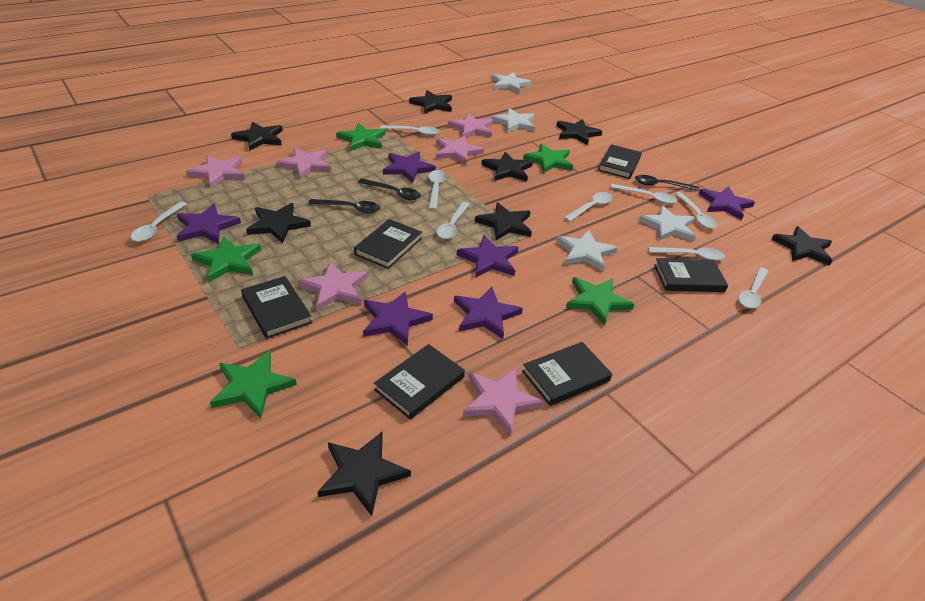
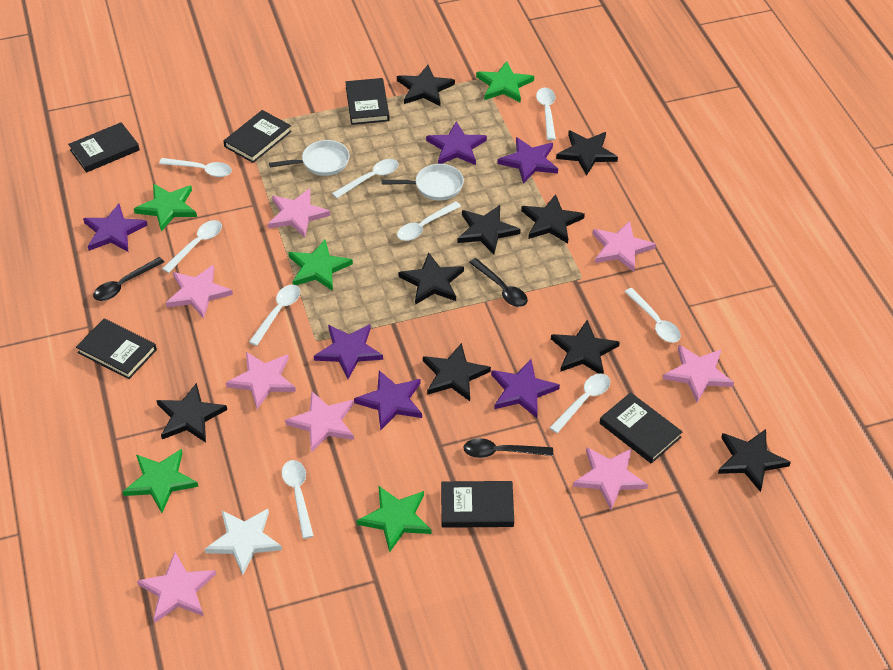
black star: [231,122,283,151] [246,203,311,244] [317,432,411,516] [409,90,452,114] [475,202,532,240] [481,151,533,182] [556,119,602,145] [771,226,833,266] = 8 -> [156,383,227,442] [397,65,455,106] [398,253,464,305] [423,343,491,401] [458,205,521,255] [521,194,585,243] [551,320,620,374] [556,130,618,176] [718,429,791,492] = 9
pink star: [186,155,245,188] [276,147,331,179] [298,261,368,311] [436,136,484,165] [448,113,493,138] [463,368,544,436] = 6 -> [137,552,216,623] [166,265,233,319] [226,352,296,409] [268,188,331,238] [285,391,354,453] [573,448,648,509] [593,221,656,272] [663,345,734,402] = 8
white pan: none = 0 -> [269,140,349,176] [382,164,464,200] = 2
white star: [491,72,532,93] [491,108,535,133] [556,230,618,272] [639,205,696,242] = 4 -> [205,509,282,575] = 1

